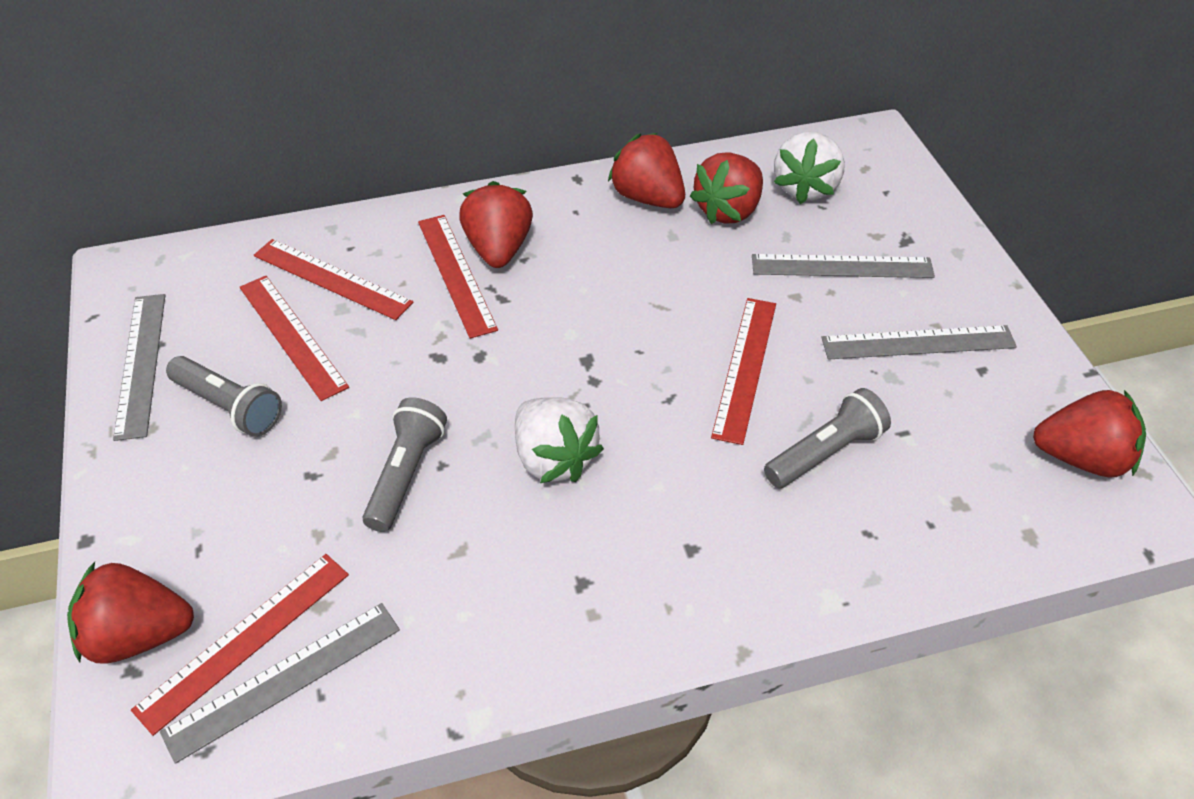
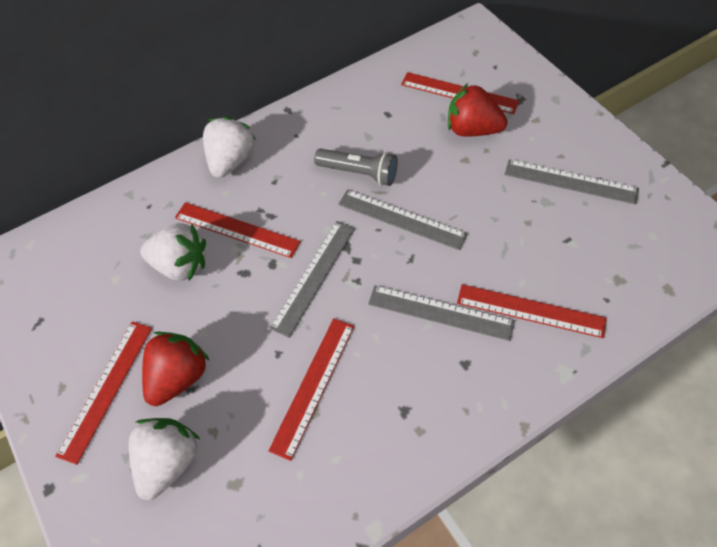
grey flashlight: [166,356,282,437] [362,397,447,532] [764,388,891,488] = 3 -> [314,148,398,186] = 1
red strawberry: [67,562,194,664] [459,181,533,268] [608,133,685,208] [690,152,763,224] [1033,390,1146,477] = 5 -> [142,332,210,406] [448,83,507,137] = 2
white strawberry: [515,397,604,483] [774,131,845,204] = 2 -> [129,418,201,500] [140,223,206,281] [203,116,256,178] = 3

